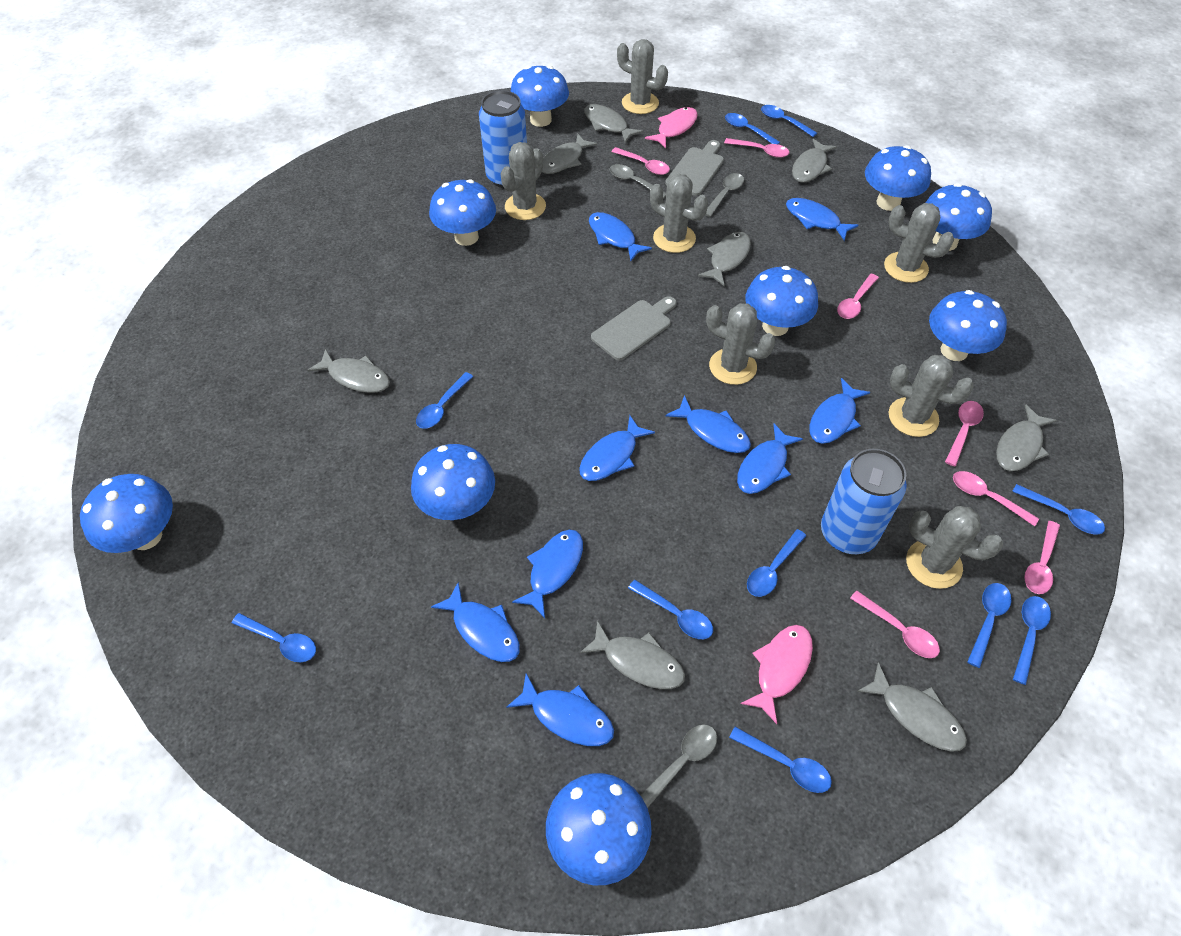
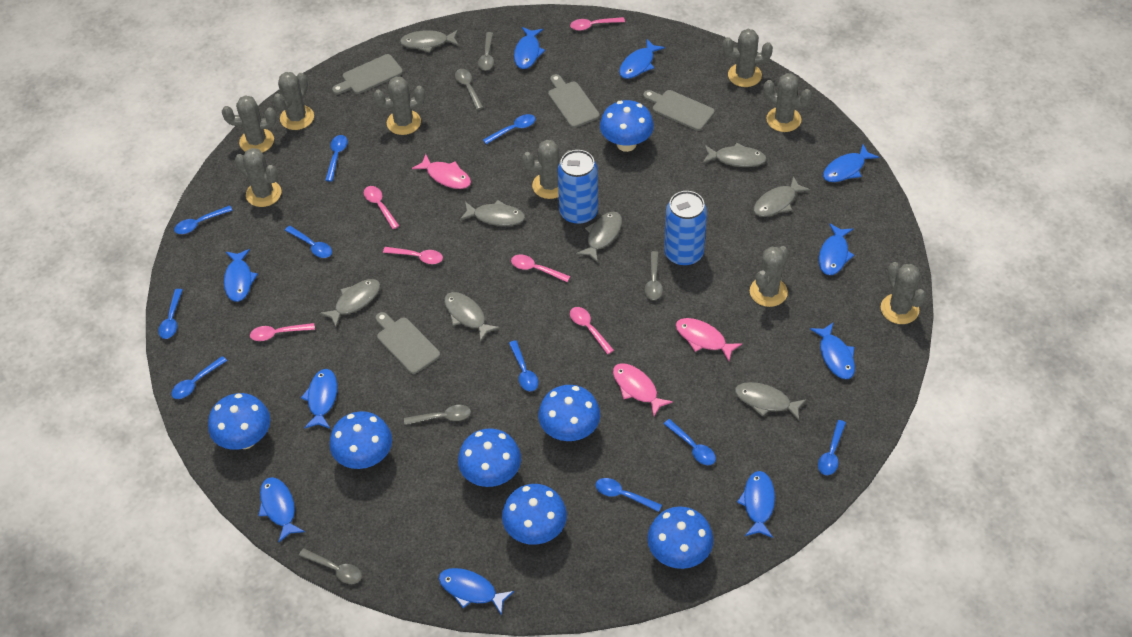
blue fish: [431,582,520,662] [506,673,614,746] [512,529,583,618] [579,415,655,481] [589,212,652,261] [665,395,751,453] [737,424,803,494] [786,198,859,241] [809,378,870,444] = 9 -> [224,249,258,302] [258,477,305,542] [301,369,337,429] [439,568,514,615] [514,27,545,69] [619,39,665,79] [737,471,775,538] [810,323,855,379] [819,224,854,275] [823,144,879,182] = 10
blue mushroom: [80,474,173,553] [411,444,495,520] [429,179,496,246] [510,66,569,127] [546,773,652,885] [745,266,818,336] [865,145,931,211] [925,183,992,251] [929,290,1007,361] = 9 -> [208,393,270,450] [329,411,392,469] [458,428,521,487] [502,484,567,545] [538,385,600,441] [600,100,654,152] [647,507,714,569] = 7
grey cactus: [500,142,546,220] [617,39,668,114] [650,174,708,253] [706,303,776,385] [884,203,954,283] [889,355,974,437] [906,506,1003,589] = 7 -> [222,95,277,153] [235,148,281,207] [273,72,314,130] [373,77,425,135] [522,140,571,199] [723,29,773,87] [750,246,788,307] [763,73,812,132] [881,262,926,324] = 9
grey cutting board: [591,296,677,360] [665,140,724,196] = 2 -> [332,54,403,94] [376,312,440,374] [548,74,600,128] [643,90,715,131] = 4
grey spoon: [610,164,666,199] [640,724,717,808] [705,173,744,217] = 3 -> [299,548,362,584] [404,405,471,425] [455,69,483,110] [478,32,494,70] [645,251,663,300] = 5
pink fish: [645,107,698,148] [740,625,813,724] = 2 -> [412,154,471,189] [613,363,673,416] [676,318,742,361] = 3
pink spoon: [612,147,670,175] [724,138,789,158] [837,274,879,319] [850,590,940,658] [945,401,984,466] [953,471,1039,526] [1024,521,1060,594] = 7 -> [250,323,315,341] [364,186,399,229] [383,247,443,264] [511,255,570,282] [570,17,625,31] [570,307,614,354] = 6

